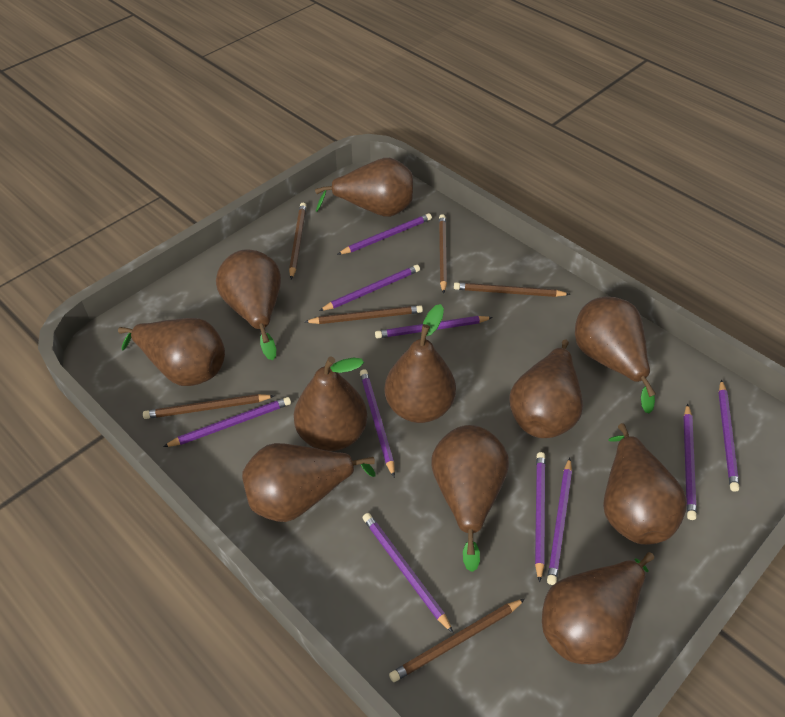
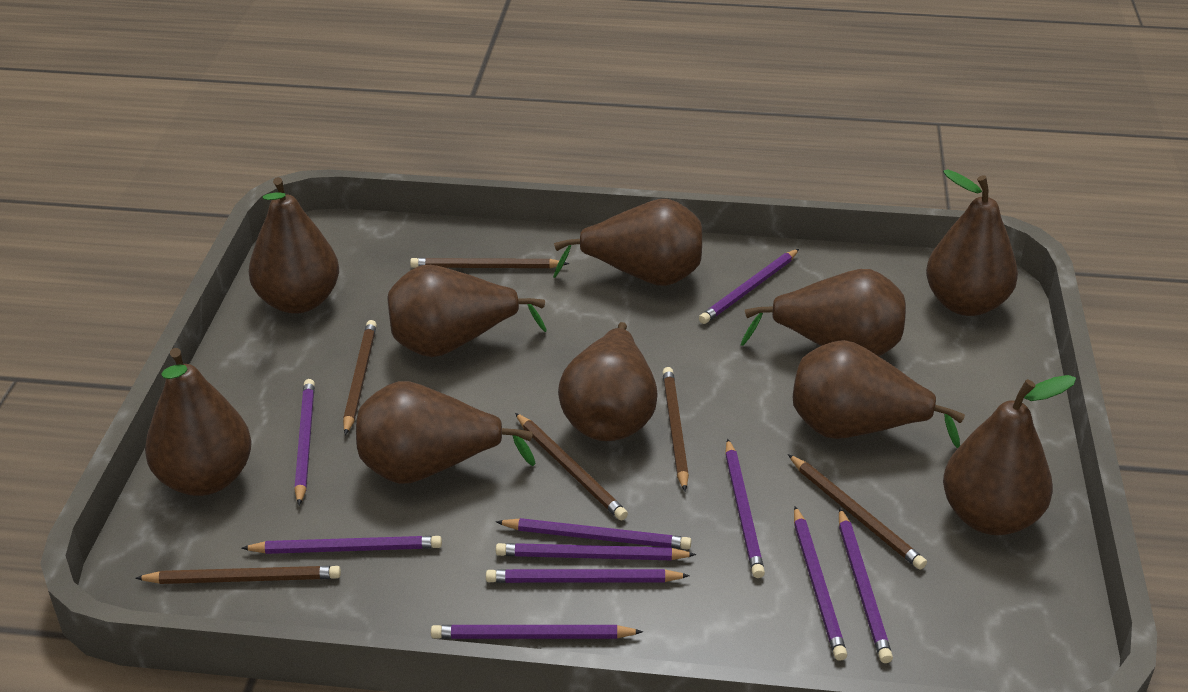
brown pear: [118,318,225,386] [216,249,281,360] [242,443,375,522] [294,356,367,451] [315,158,413,217] [384,304,456,423] [431,425,509,572] [510,340,583,438] [542,552,654,664] [575,297,656,414] [603,423,687,545] = 11 -> [145,348,252,496] [249,177,339,314] [356,381,536,484] [387,265,547,357] [553,199,702,286] [558,322,658,441] [741,269,906,356] [793,340,965,448] [926,169,1018,316] [943,375,1076,535] = 10

